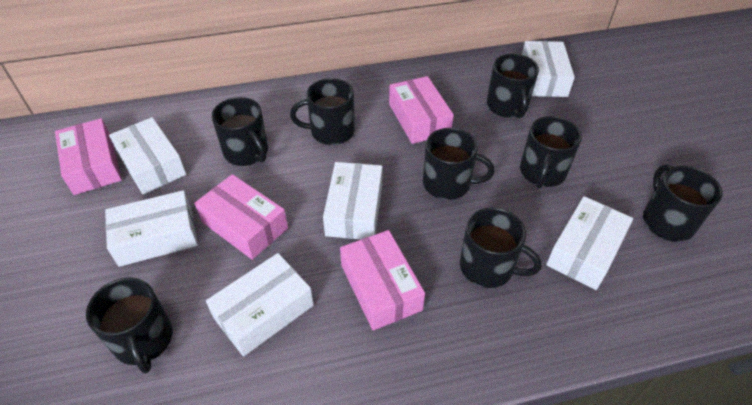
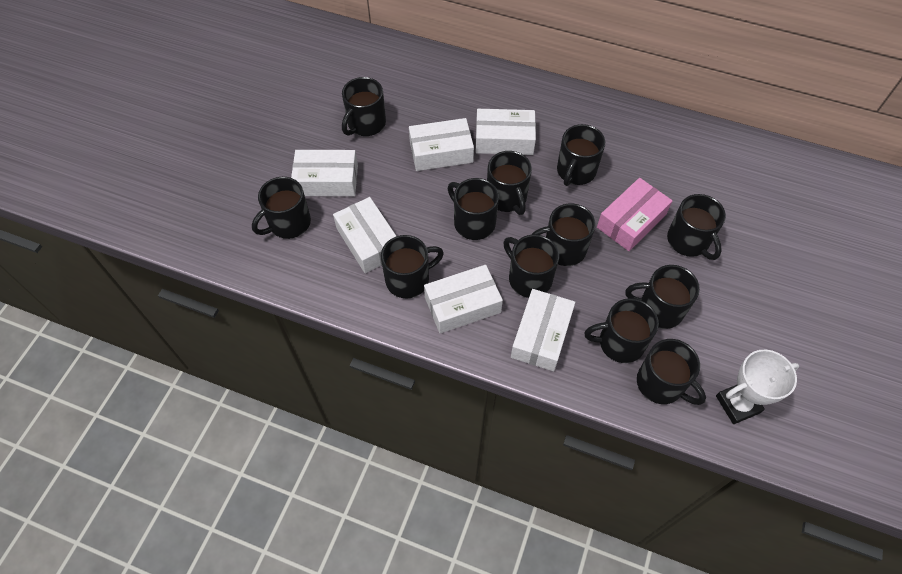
black mug: [86,277,173,374] [211,97,268,166] [290,78,355,145] [423,128,494,200] [460,207,542,288] [487,54,539,118] [520,116,582,188] [643,164,722,242] = 8 -> [252,177,311,239] [342,77,386,136] [381,235,444,299] [448,178,499,240] [487,151,532,215] [503,234,559,298] [531,203,596,266] [557,124,605,186] [584,298,659,363] [626,265,700,329] [637,339,706,405] [667,194,726,260] = 12
pink box: [55,118,122,195] [194,174,288,260] [340,230,425,330] [389,76,454,144] = 4 -> [597,178,673,251] = 1
white trophy: none = 0 -> [716,350,799,424] = 1

